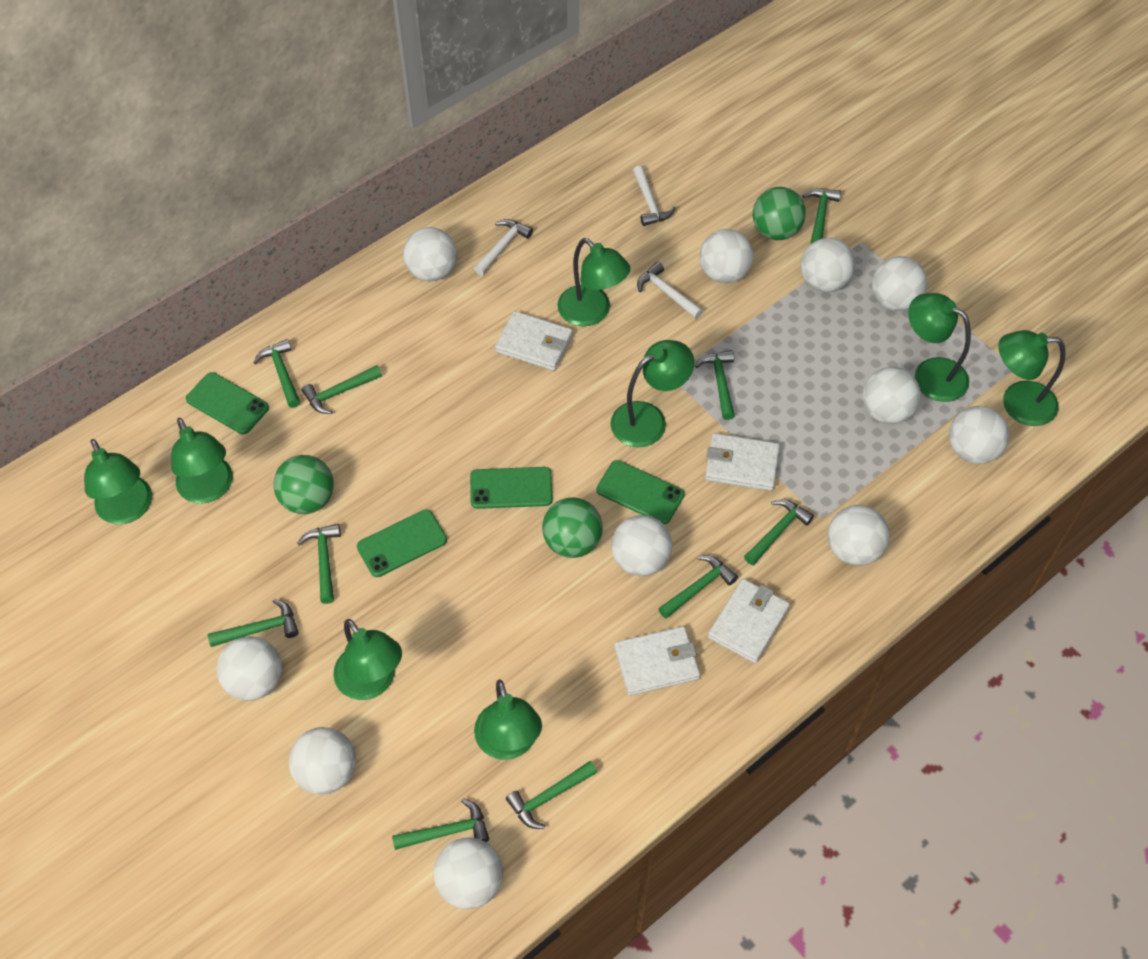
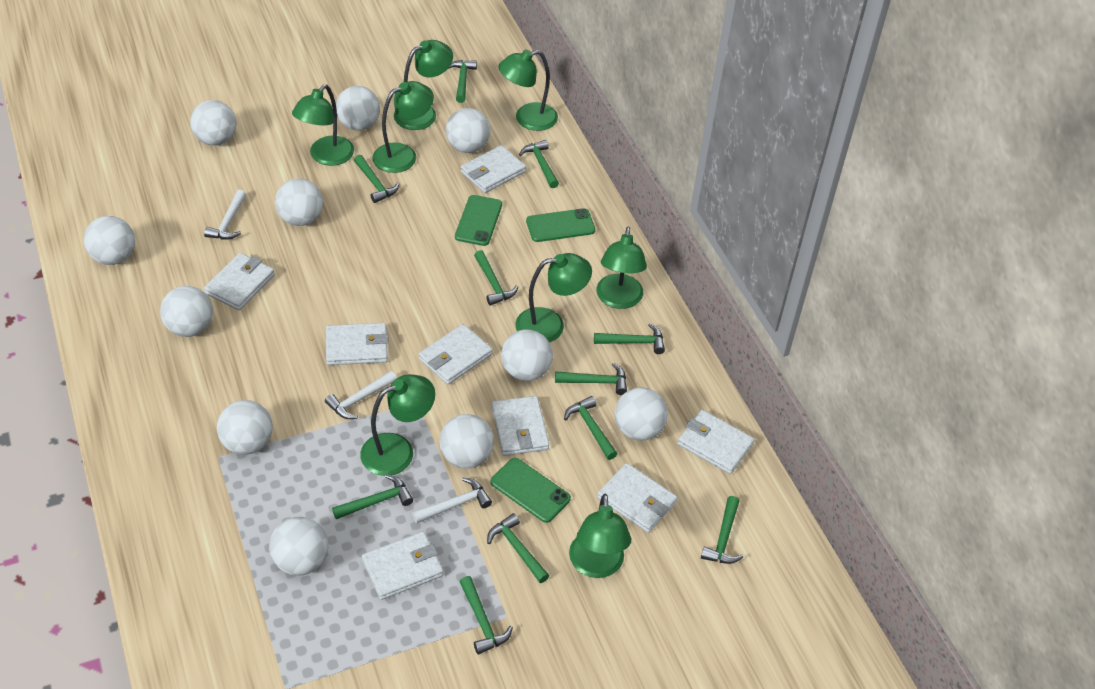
green ball: [274,455,334,514] [542,497,603,558] [753,187,806,240] = 3 -> none = 0
green hammer: [208,599,299,647] [254,339,300,408] [297,524,341,604] [302,365,382,414] [392,798,489,850] [506,761,597,829] [658,555,738,619] [695,350,735,420] [744,499,814,565] [802,188,841,244] = 10 -> [332,474,413,519] [354,155,399,203] [448,60,477,103] [460,576,513,655] [474,250,518,306] [487,513,549,583] [519,140,559,188] [555,363,627,395] [564,396,617,460] [594,323,665,354] [701,496,743,564] = 11
green phone: [186,372,269,434] [357,509,447,577] [470,467,553,509] [596,460,684,524] = 4 -> [455,195,502,246] [491,458,571,523] [526,208,595,242] = 3
white wallet: [495,311,573,371] [614,626,700,696] [705,433,780,491] [708,579,790,663] = 4 -> [204,253,275,310] [326,323,389,365] [362,532,444,600] [419,324,493,384] [460,145,526,193] [492,396,549,456] [597,463,677,533] [677,410,755,474] = 8

